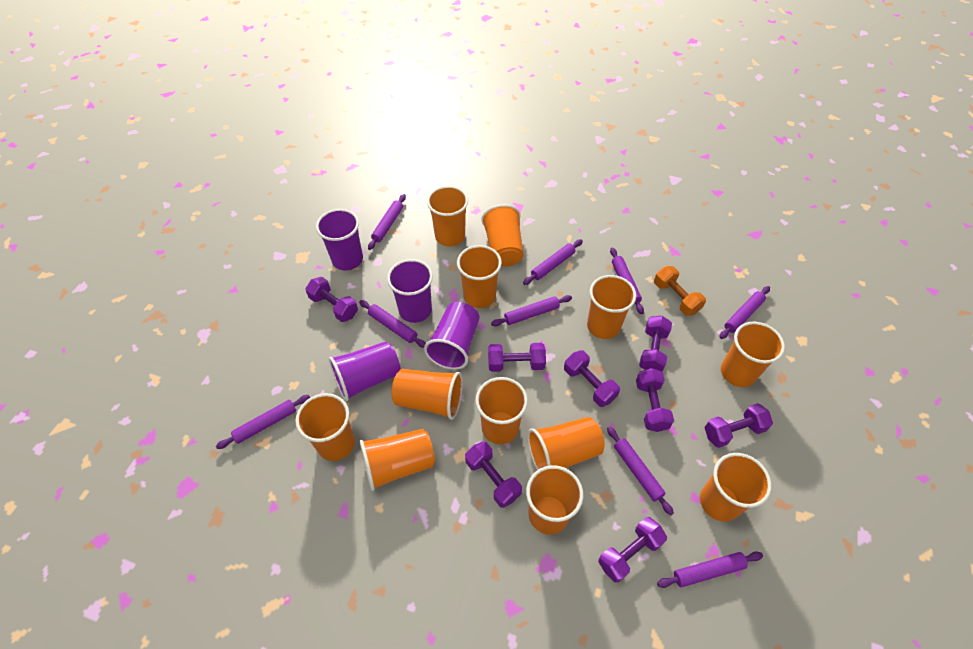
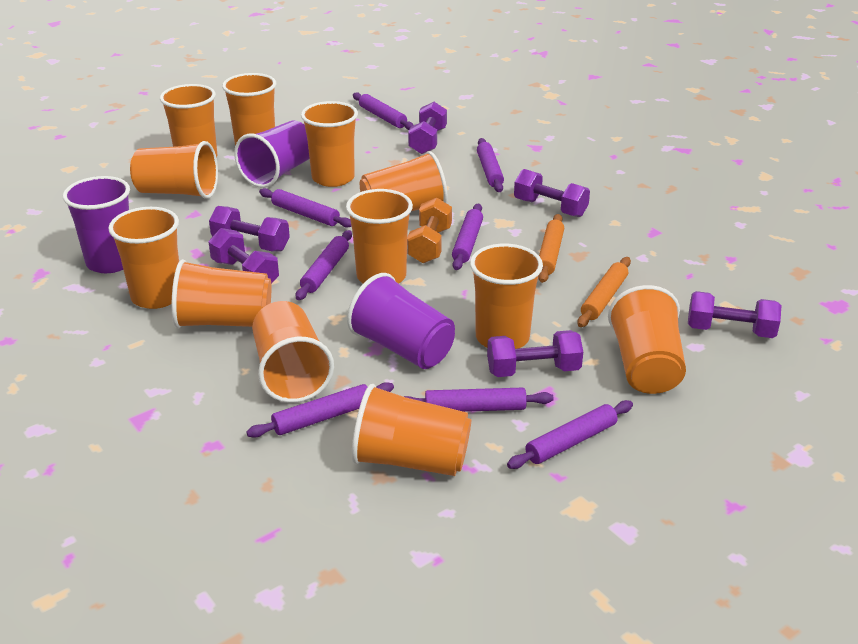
orange rolling pin: none = 0 -> [538,214,564,283] [577,257,631,327] = 2
purple cup: [316,209,363,270] [329,341,401,401] [387,259,433,323] [424,302,479,370] = 4 -> [63,176,130,273] [234,121,310,188] [347,273,455,369] = 3
purple dumbbell: [305,277,358,322] [465,441,522,508] [488,343,546,372] [564,350,620,407] [598,517,667,583] [636,368,674,432] [639,316,672,372] [704,403,773,448] = 8 -> [209,206,290,252] [209,228,279,284] [408,102,447,154] [487,330,583,377] [514,169,590,217] [688,291,782,338] = 6
purple rolling pin: [216,395,310,449] [359,300,426,348] [368,194,406,250] [491,295,572,326] [523,239,583,285] [607,427,674,515] [610,248,644,314] [657,552,763,588] [720,286,770,339] = 9 -> [246,382,394,438] [259,188,352,228] [296,230,352,300] [353,92,414,130] [404,388,554,412] [452,204,483,270] [477,138,504,192] [507,400,633,469] = 8

